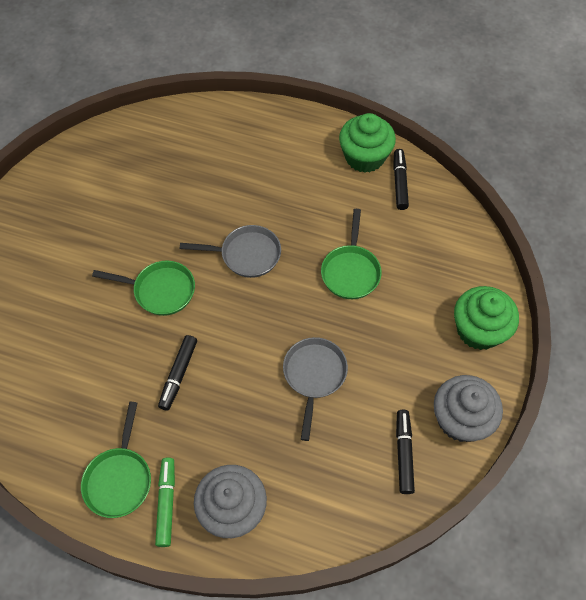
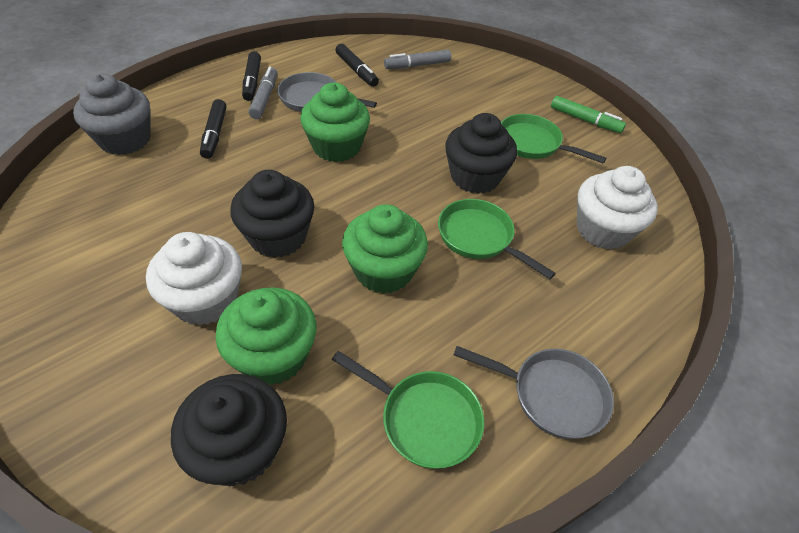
black cupcake: none = 0 -> [171,374,287,486] [230,170,314,258] [445,113,517,194] = 3
green cupcake: [339,113,396,173] [454,286,519,350] = 2 -> [215,287,317,385] [300,82,370,162] [342,204,428,294] = 3
grey cupcake: [194,465,267,538] [434,375,503,442] = 2 -> [73,73,151,155] = 1
grey marker: none = 0 -> [248,67,277,119] [384,50,451,69] = 2
white cupcake: none = 0 -> [146,232,242,326] [577,166,658,250] = 2

